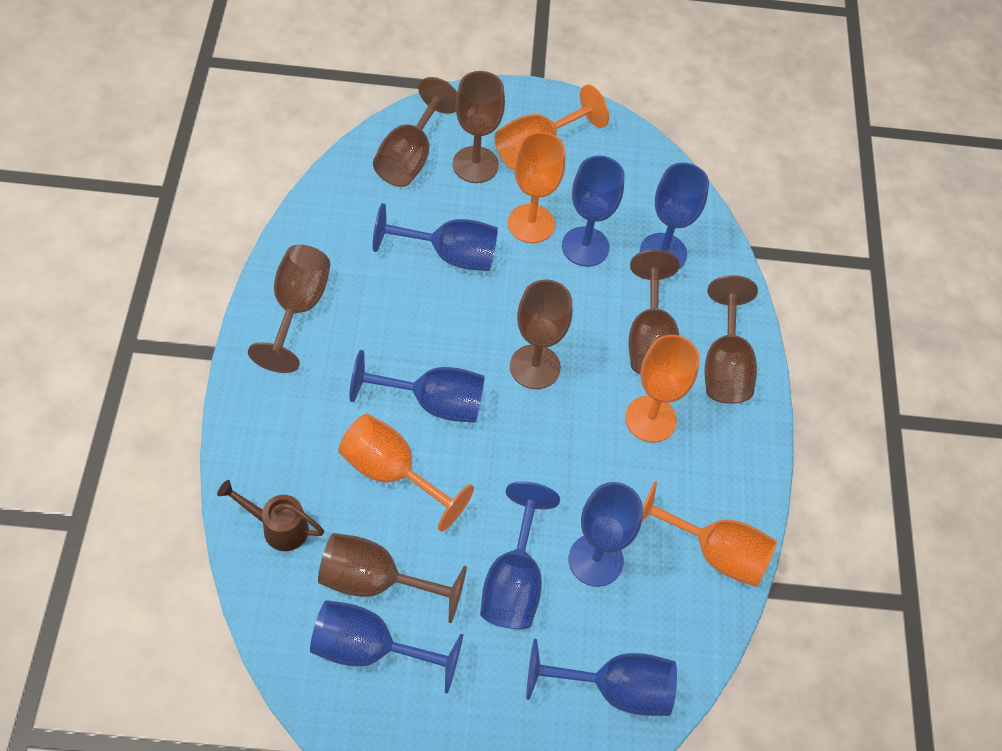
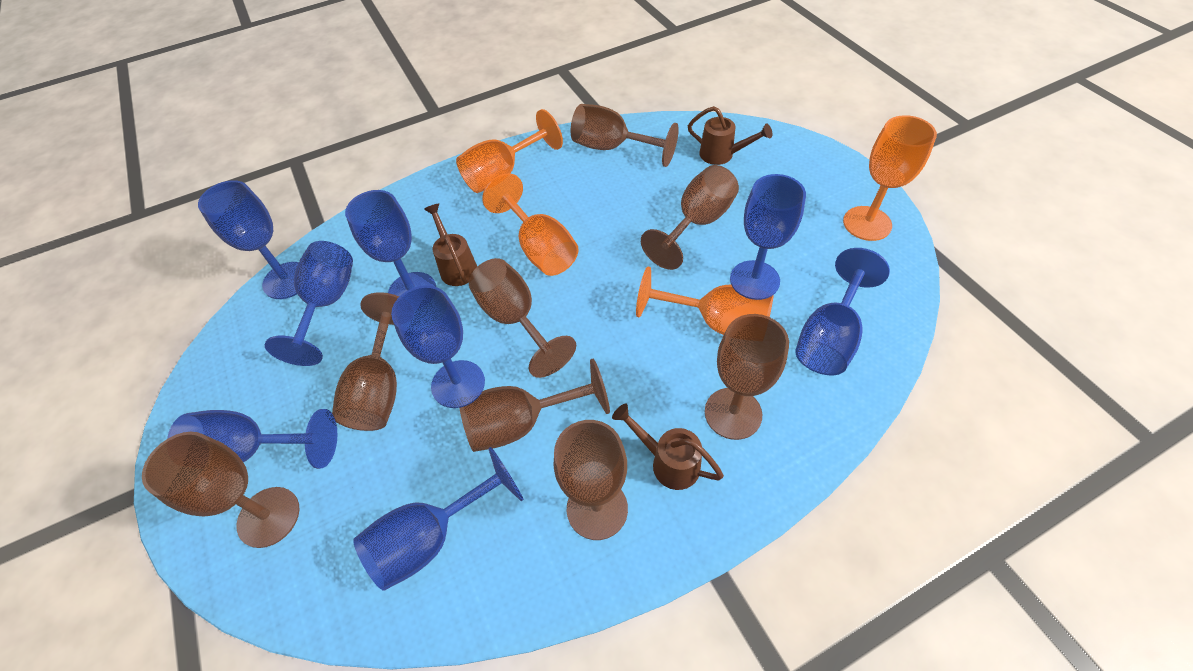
brown goblet: [248,245,330,373] [318,533,467,623] [373,77,457,187] [453,71,505,183] [510,280,572,389] [628,250,680,374] [705,275,758,404] = 7 -> [142,432,299,548] [332,292,399,431] [459,359,610,452] [469,258,576,378] [554,420,628,540] [571,104,679,167] [641,165,739,270] [705,314,789,440] = 8
brown watering can: [217,480,324,551] = 1 -> [424,204,477,286] [612,404,724,490] [688,106,772,165] = 3
orange goblet: [338,414,474,532] [494,84,609,169] [508,132,565,243] [625,335,700,442] [642,481,777,587] = 5 -> [456,109,563,193] [482,173,579,276] [636,266,774,335] [843,115,937,241] = 4

